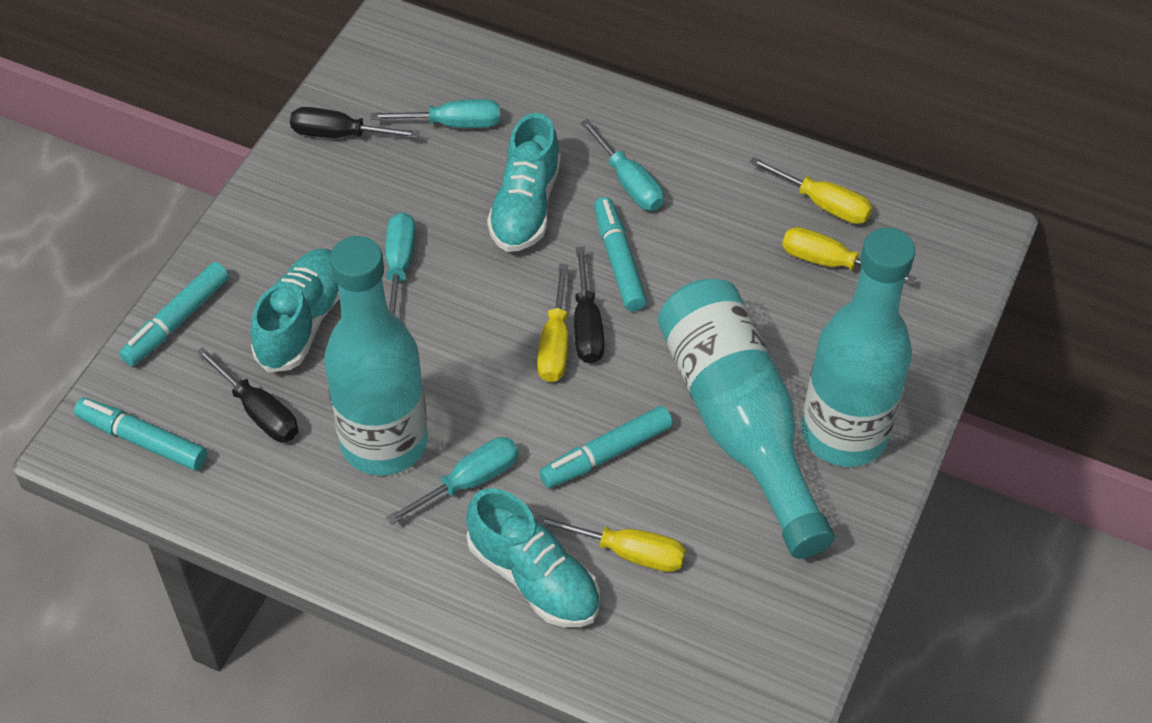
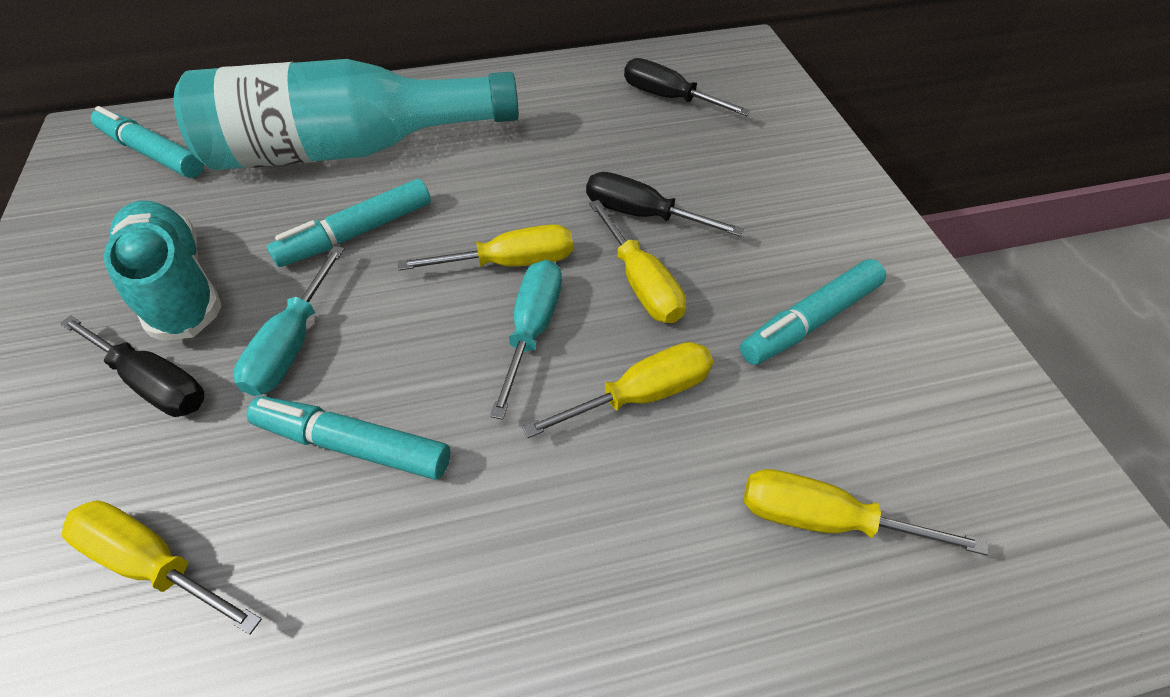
turquoise bottle: [324,236,428,475] [658,279,835,559] [801,228,915,467] = 3 -> [174,59,519,170] = 1
turquoise screwdriver: [371,99,500,128] [385,212,416,315] [386,437,519,525] [581,119,664,211] = 4 -> [233,246,344,396] [490,260,562,420] = 2
turquoise shoe: [250,249,340,373] [466,488,600,627] [487,113,561,252] = 3 -> [104,200,222,341] = 1
yellow screwdriver: [536,515,686,572] [537,264,568,382] [749,157,872,224] [782,227,917,285] = 4 -> [62,500,262,635] [398,224,573,271] [522,342,713,438] [589,200,686,323] [744,469,988,555] = 5

